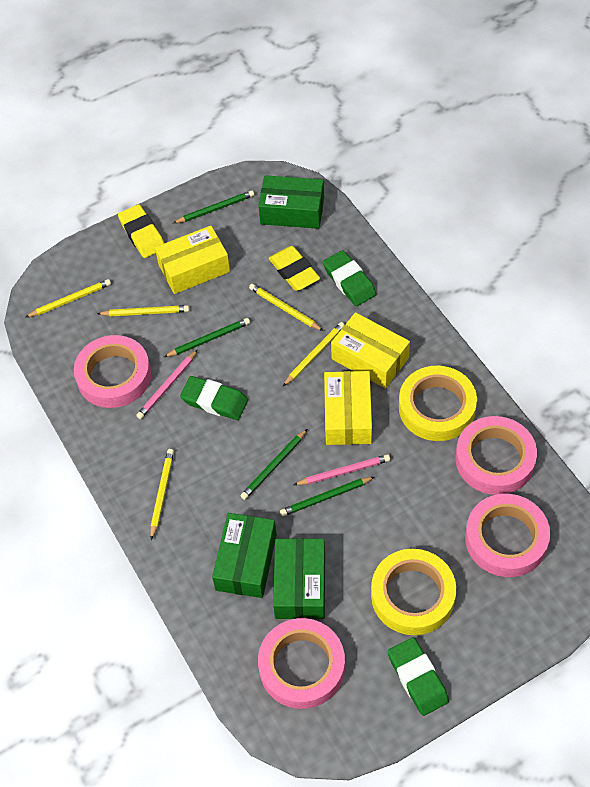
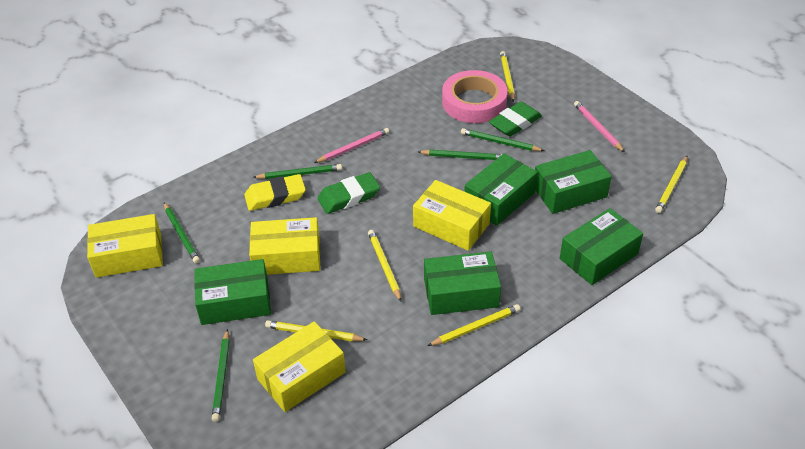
green box: [212,513,277,598] [258,175,324,229] [273,538,325,619] = 3 -> [194,259,271,325] [424,251,501,315] [464,153,538,226] [535,150,612,214] [560,208,643,285] = 5
green eraser: [180,376,248,420] [323,250,376,306] [388,637,449,716] = 3 -> [317,172,380,214] [489,102,542,136] = 2
green pencil: [164,318,250,357] [173,190,254,223] [240,429,307,500] [280,477,374,516] = 4 -> [164,202,200,264] [212,329,230,422] [253,164,342,179] [418,150,502,160] [461,128,545,151] = 5
pink tape: [74,335,151,408] [258,618,345,709] [455,416,537,495] [465,494,550,577] = 4 -> [442,70,508,123] = 1
yellow box: [155,226,230,294] [324,371,372,445] [331,312,410,388] = 3 -> [87,214,163,278] [249,217,320,275] [253,321,346,412] [413,180,491,251] = 4
yellow eraser: [118,204,164,258] [268,246,320,291] = 2 -> [244,174,306,211] = 1
yellow tape: [371,549,456,635] [399,366,477,441] = 2 -> none = 0

